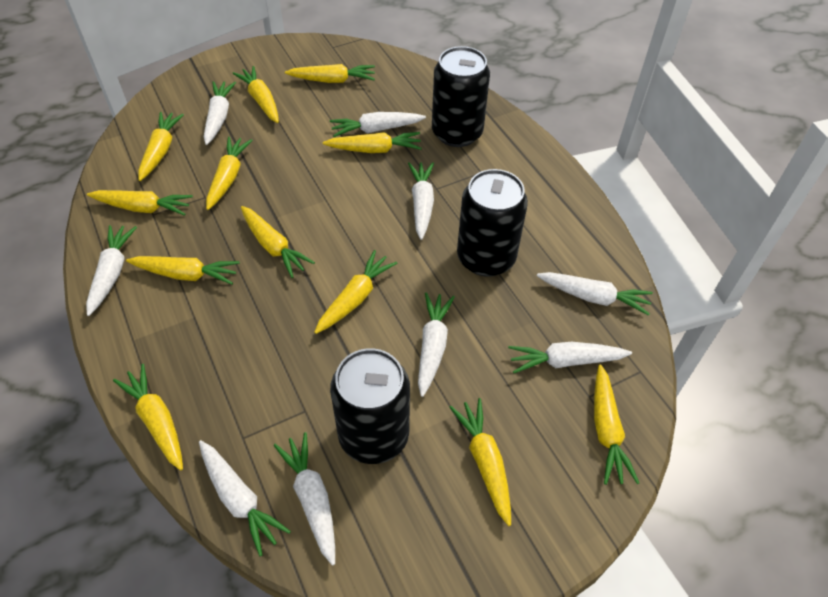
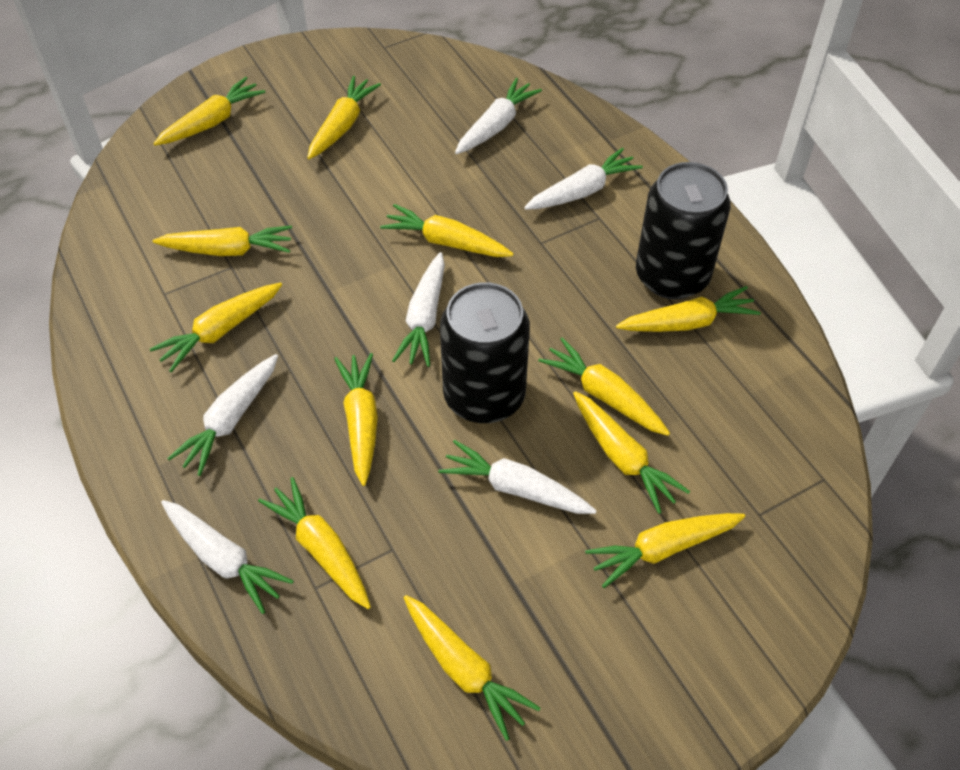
black can: [330,348,410,464] [432,46,490,147] [457,169,528,277] = 3 -> [440,282,530,423] [636,162,731,299] = 2
white carrot: [86,225,137,316] [199,440,291,556] [204,81,236,145] [273,432,335,566] [330,112,426,137] [408,162,434,240] [418,292,455,397] [508,342,632,373] [537,272,653,316] = 9 -> [161,500,294,614] [167,354,278,476] [392,252,445,367] [438,440,597,514] [455,78,542,154] [524,148,643,210] = 6

